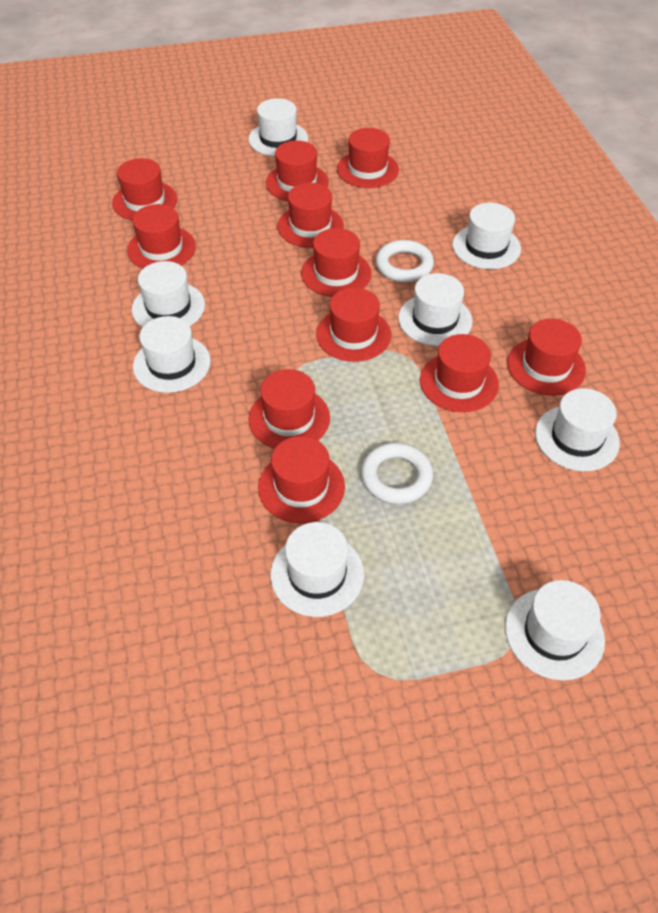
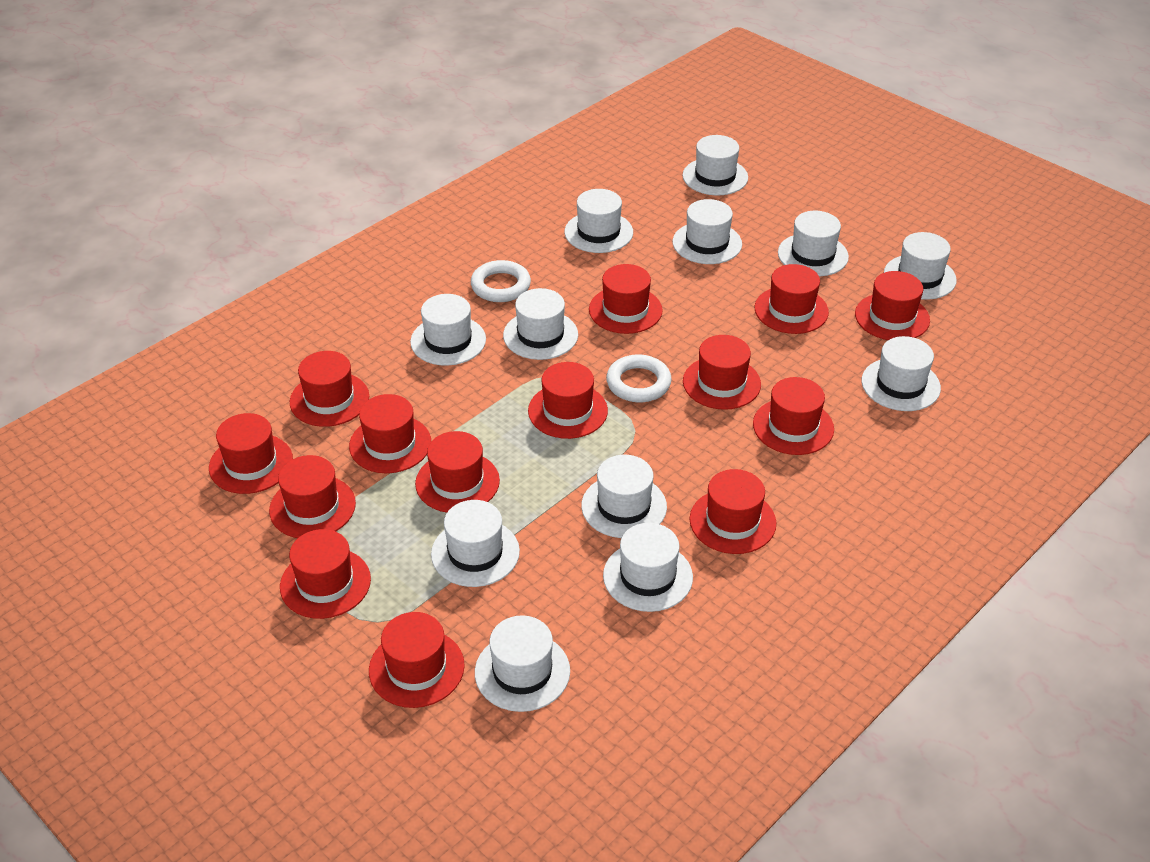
red hat: [112,158,177,221] [127,204,196,269] [248,369,330,449] [258,436,345,523] [266,141,329,201] [277,183,344,248] [301,228,371,297] [316,288,391,362] [337,128,399,188] [420,334,499,412] [507,319,586,395] = 11 -> [209,413,293,494] [269,455,356,538] [280,529,371,619] [290,351,369,427] [349,394,431,473] [369,612,465,708] [415,431,500,512] [528,362,608,439] [589,264,663,334] [683,335,761,410] [690,469,776,554] [753,377,834,455] [755,264,829,334] [855,271,930,340] = 14
white hat: [132,261,205,327] [133,316,211,393] [248,98,308,156] [270,522,364,617] [398,273,472,346] [452,203,521,269] [505,580,605,680] [535,388,620,471] = 8 -> [410,294,486,366] [431,500,520,587] [475,615,570,712] [503,288,578,360] [564,189,633,253] [581,455,667,538] [603,523,693,612] [672,199,742,264] [683,135,748,195] [778,211,849,276] [862,336,941,411] [884,232,957,299] = 12

